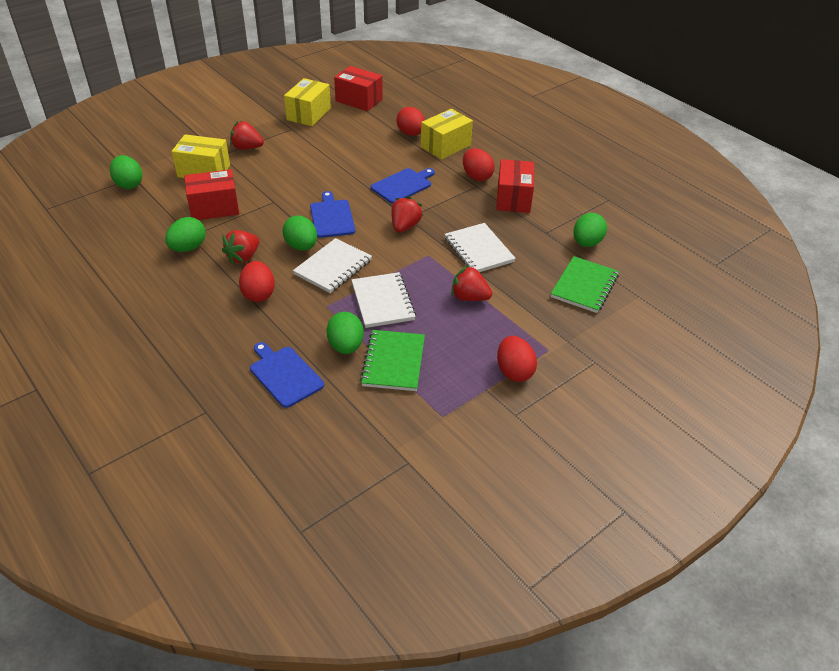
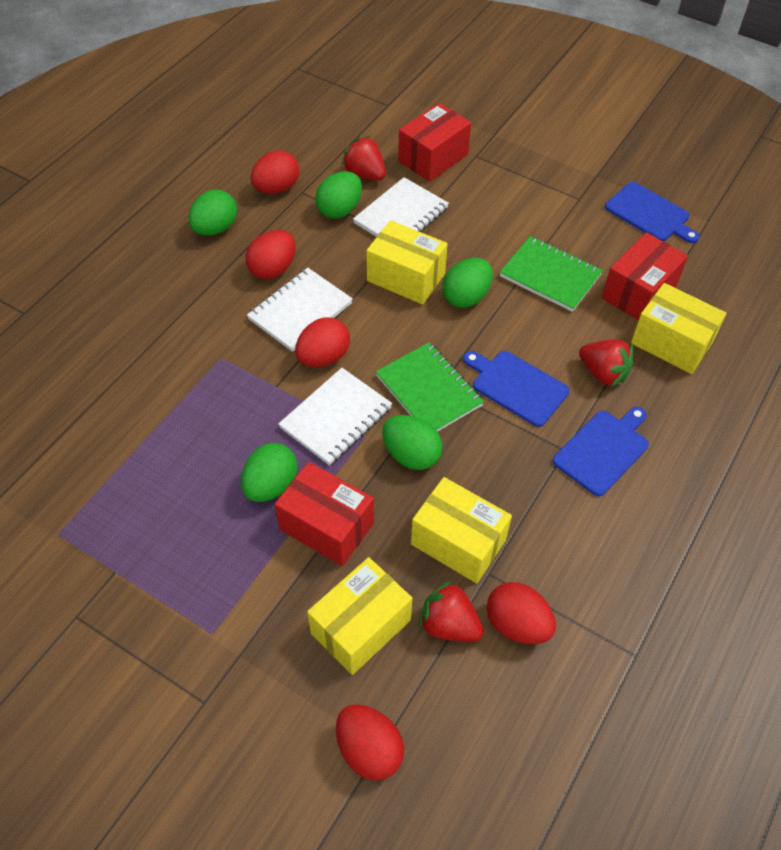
red egg: [239,261,275,302] [397,107,425,136] [463,148,495,181] [497,336,537,382] = 4 -> [246,230,296,279] [251,150,299,194] [295,317,350,367] [336,704,404,780] [487,582,556,644] = 5
red strawberry: [222,230,259,264] [230,121,264,150] [391,196,423,232] [451,265,492,301] = 4 -> [341,136,386,180] [418,580,484,642] [579,339,634,387] = 3
yellow box: [172,134,230,178] [284,78,331,126] [421,109,473,160] = 3 -> [307,557,412,675] [366,220,448,305] [411,477,512,583] [631,283,726,374] = 4

